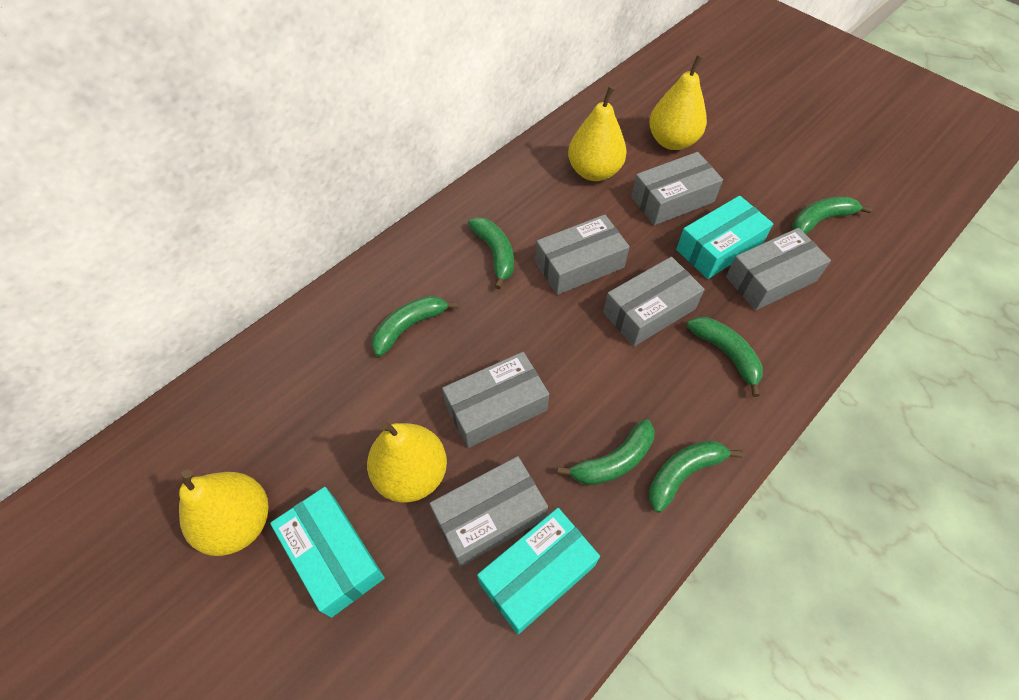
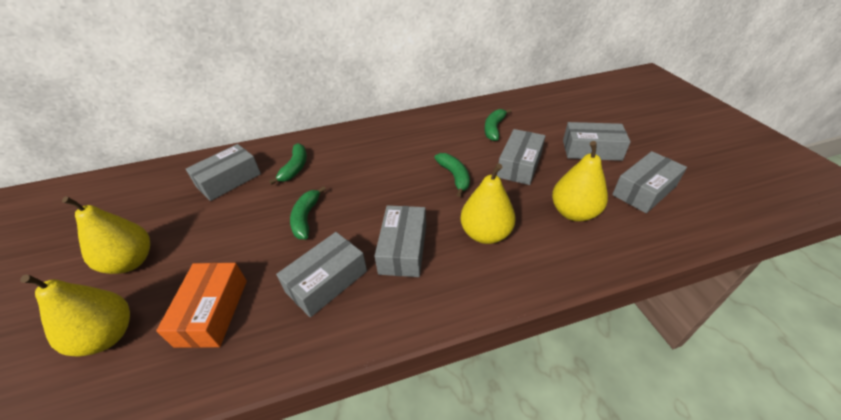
green banana: [372,296,458,357] [468,217,514,289] [557,419,654,485] [648,440,743,513] [687,317,763,397] [793,197,872,234] = 6 -> [269,143,307,185] [290,186,326,239] [434,153,470,197] [485,109,511,141] = 4
orange box: none = 0 -> [156,263,247,348] = 1
turquoise box: [270,487,385,618] [477,508,600,635] [676,196,773,279] = 3 -> none = 0

